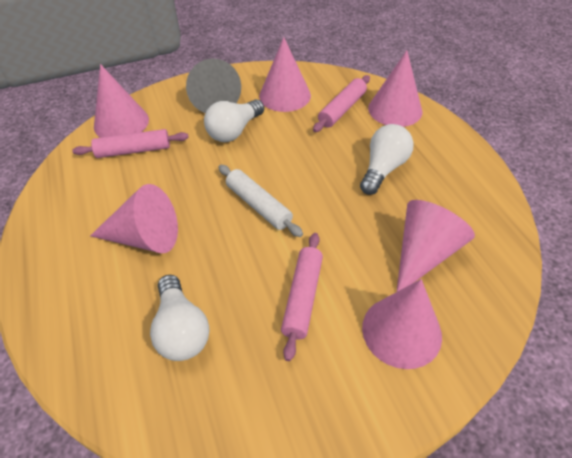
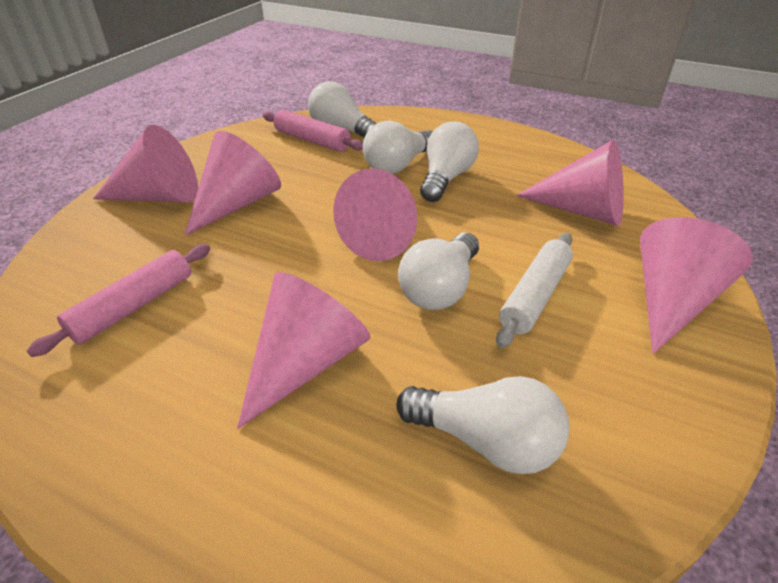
grey cone: [186,58,241,113] = 1 -> none = 0
pink rolling pin: [72,129,189,158] [281,233,323,361] [313,75,370,132] = 3 -> [27,244,210,357] [263,110,363,152] = 2
white light bulb: [150,275,210,361] [204,99,264,142] [360,124,414,195] = 3 -> [308,81,377,138] [363,121,432,174] [397,376,569,474] [398,232,479,310] [420,121,479,202] = 5

